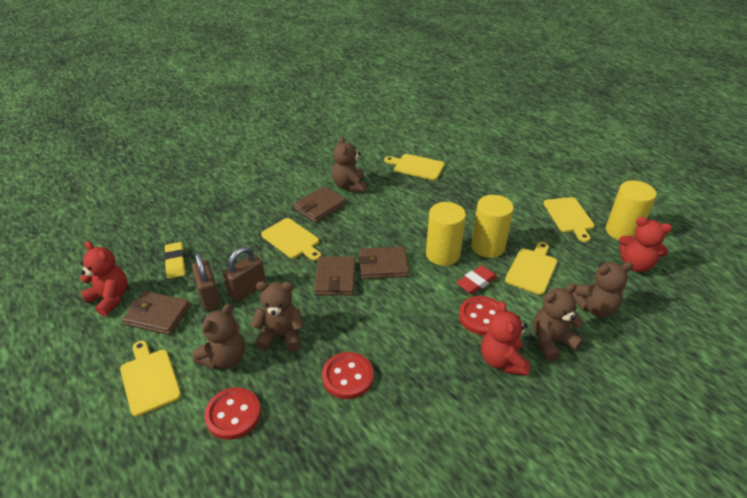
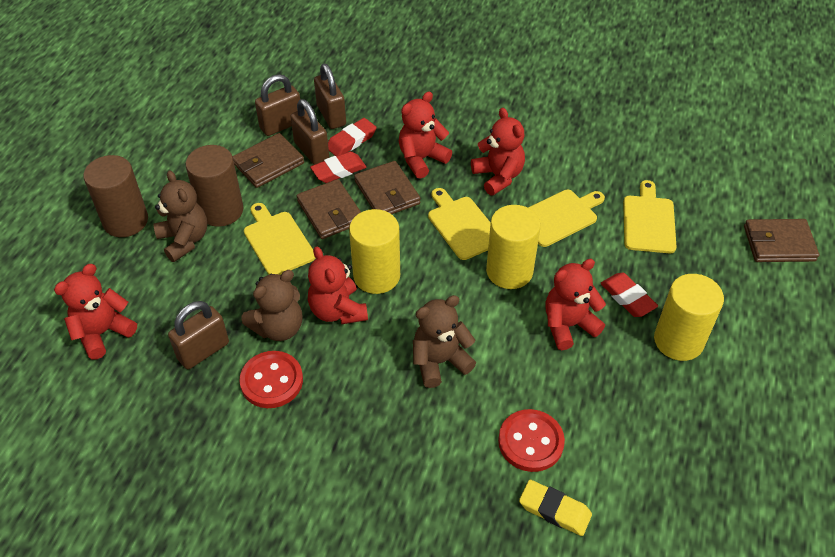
brown cylinder: none = 0 -> [83,155,148,237] [185,145,243,227] = 2
brown padlock: [192,253,221,311] [223,247,266,302] = 2 -> [168,301,229,369] [255,74,300,136] [290,99,329,165] [314,64,346,129] = 4
brown teddy bear: [193,303,245,369] [250,281,304,352] [332,136,366,192] [533,283,584,362] [572,262,633,317] = 5 -> [153,170,207,262] [241,270,303,341] [413,295,476,388] = 3
red button: [204,387,261,440] [322,352,374,399] [459,296,499,335] = 3 -> [239,351,303,408] [498,409,565,472] = 2
red eraser: [456,265,497,294] = 1 -> [310,151,366,183] [328,118,377,156] [601,273,658,317] = 3
red teddy bear: [80,241,128,316] [481,301,530,375] [619,217,672,272] = 3 -> [54,264,137,360] [308,247,368,324] [399,92,452,179] [471,108,525,196] [545,259,606,350] = 5
yellow cutting board: [120,340,181,417] [261,218,321,261] [384,154,445,180] [505,242,557,295] [543,197,595,242] = 5 -> [244,203,315,275] [428,188,491,260] [528,190,605,247] [623,180,677,253] = 4

